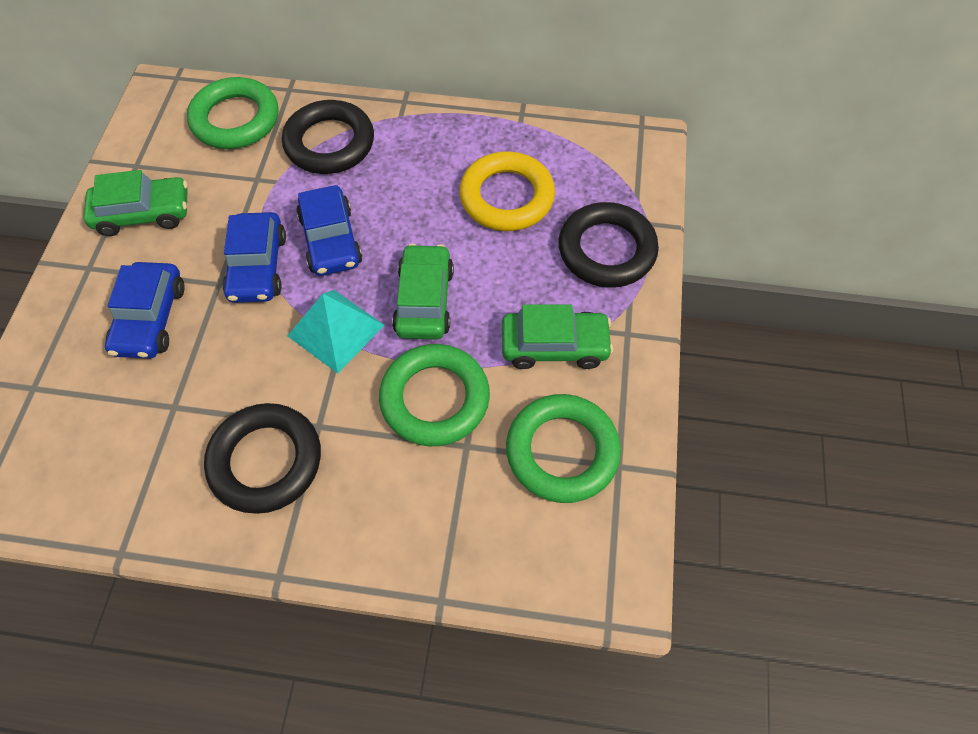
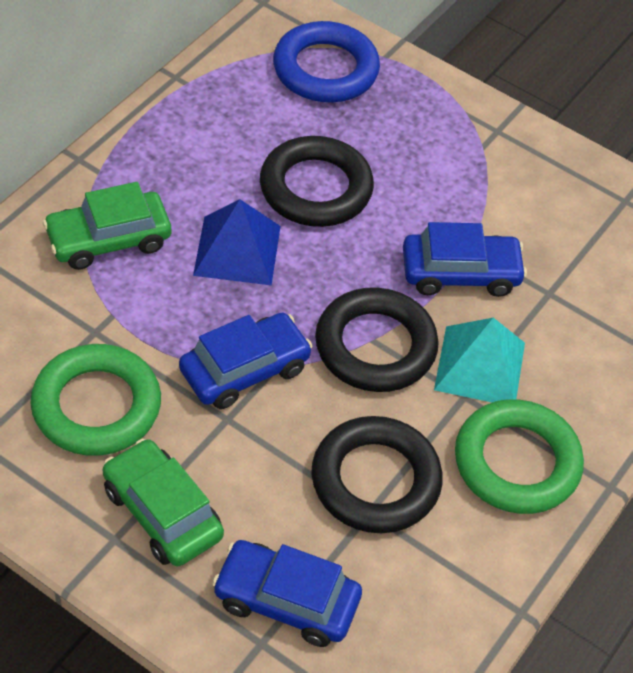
blue pyramid: none = 0 -> [193,199,281,286] = 1
blue ring: none = 0 -> [273,21,380,102] = 1
green car: [83,170,188,236] [392,244,454,340] [502,304,613,369] = 3 -> [43,182,171,270] [103,439,224,566] = 2
green ring: [187,77,278,149] [379,344,490,446] [506,394,621,503] = 3 -> [30,344,161,456] [455,399,584,514] = 2
yellow ring: [459,152,555,231] = 1 -> none = 0

